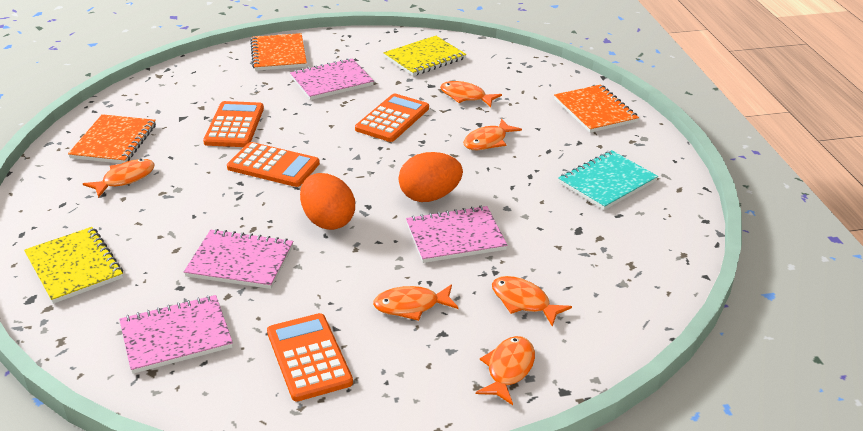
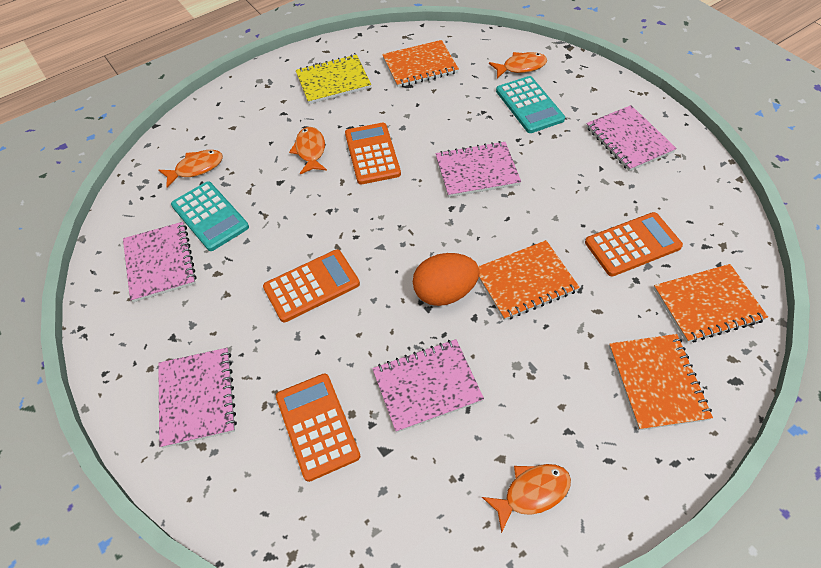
orange egg: [300,173,355,230] [398,152,463,202] = 2 -> [413,253,480,306] = 1
orange fish: [83,159,155,198] [373,284,459,321] [440,81,502,107] [463,119,522,150] [476,336,535,405] [492,276,572,327] = 6 -> [159,150,223,188] [289,127,327,174] [482,464,571,533] [489,52,547,78] = 4
orange notebook: [68,114,156,164] [250,33,307,71] [554,85,639,133] = 3 -> [382,40,459,87] [478,240,580,320] [609,334,713,430] [653,264,768,343] = 4
pink notebook: [119,295,233,374] [184,229,293,289] [290,58,374,100] [406,206,508,263] = 4 -> [123,222,196,302] [158,348,237,448] [372,339,484,433] [435,141,521,197] [586,105,677,171] = 5
turquoise calculator: none = 0 -> [171,181,249,251] [496,76,565,133] = 2
turquoise notebook: [558,150,658,210] = 1 -> none = 0
yellow notebook: [24,227,123,304] [384,36,466,76] = 2 -> [296,55,371,104] = 1

